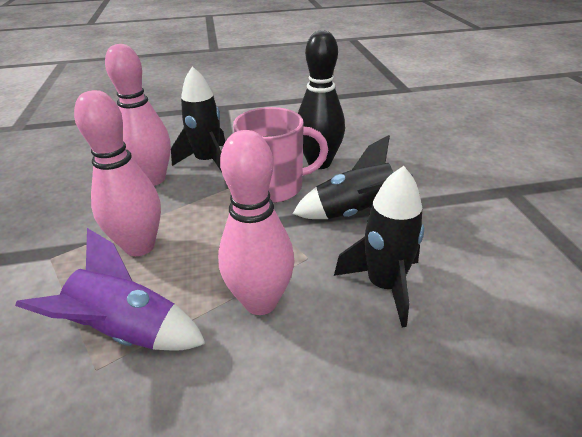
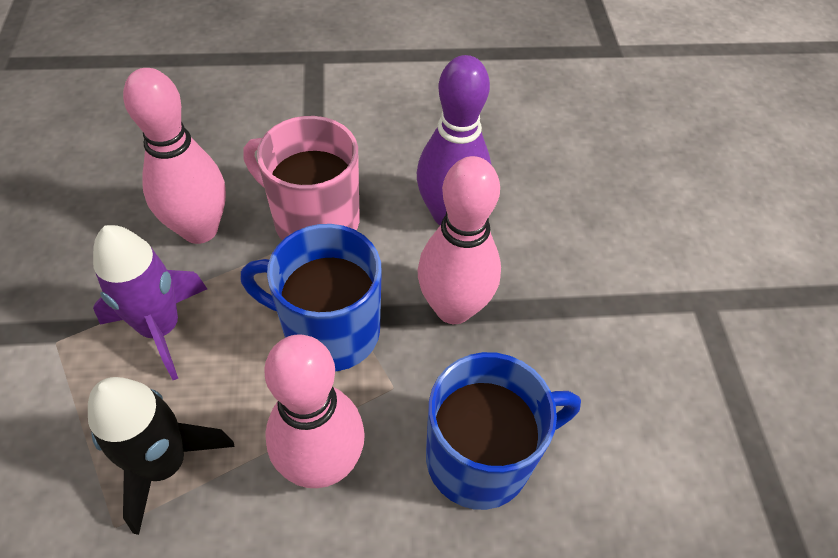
black bowling pin: [298,30,345,169] = 1 -> none = 0
black rocket: [171,66,225,172] [293,135,413,219] [334,166,424,327] = 3 -> [88,377,234,535] = 1
blue mug: none = 0 -> [241,224,382,371] [426,352,581,510] = 2
purple bowling pin: none = 0 -> [417,55,491,225] = 1

